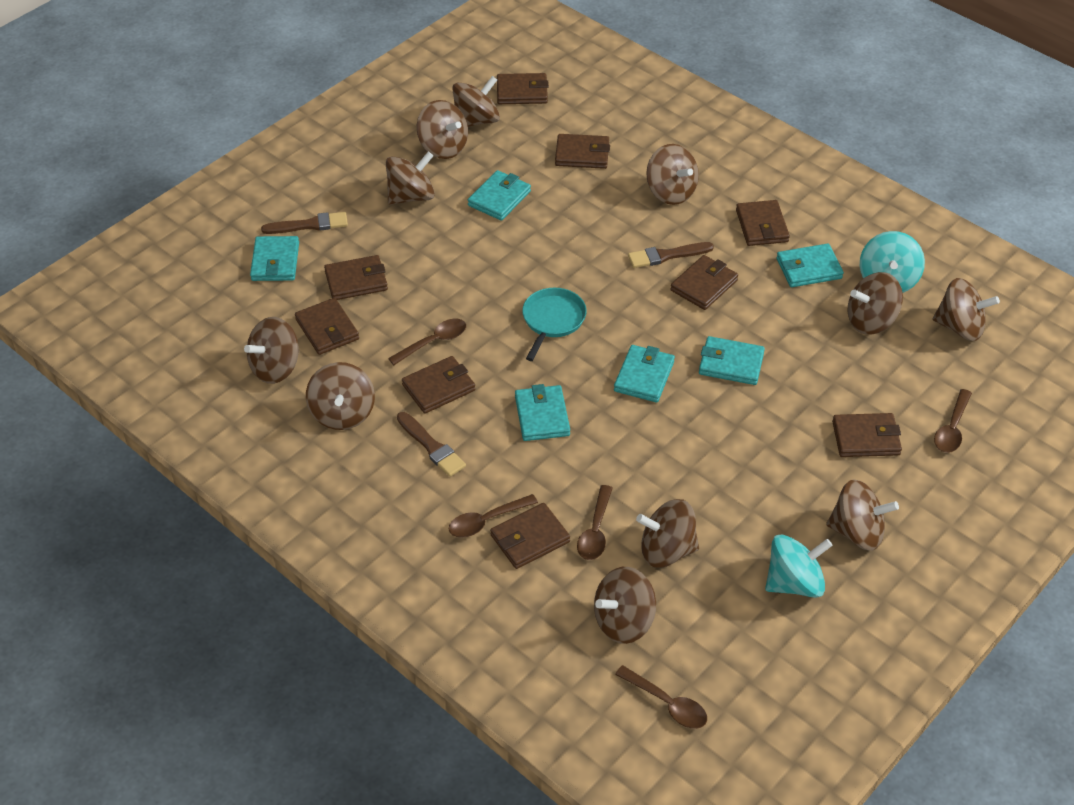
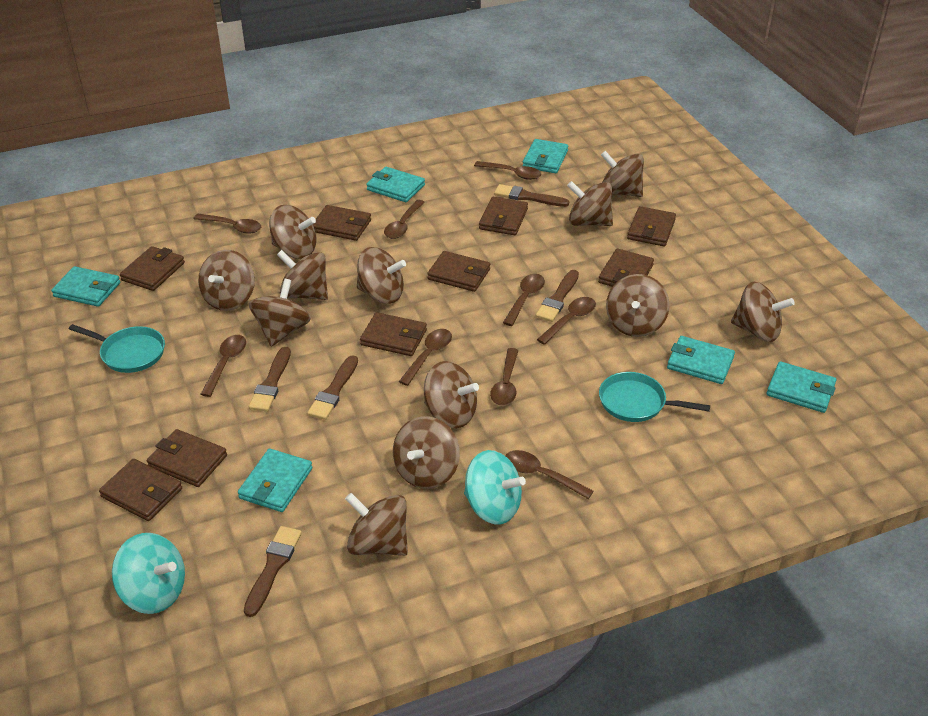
brown brush: [261,212,348,234] [397,412,466,477] [628,242,714,268] = 3 -> [244,526,302,617] [249,347,291,412] [307,355,358,420] [494,184,569,207] [535,270,579,322] = 5
brown spinning top: [244,317,299,384] [306,362,375,430] [386,152,435,205] [417,100,468,159] [452,76,500,127] [594,567,656,644] [636,499,699,568] [646,144,699,205] [826,479,899,551] [848,272,903,335] [932,278,1000,341] = 11 -> [198,250,255,311] [249,279,311,347] [269,205,316,259] [277,250,328,300] [345,493,408,556] [357,247,406,304] [393,416,460,489] [424,361,479,428] [567,181,613,226] [601,151,644,197] [606,274,670,337] [731,282,795,342] = 12
brown spoon: [388,319,466,365] [449,494,538,538] [577,485,613,560] [615,665,707,729] [934,389,972,453] = 5 -> [193,214,261,234] [201,335,246,397] [384,200,425,239] [399,329,452,386] [474,161,541,180] [490,348,519,406] [503,274,545,326] [505,450,594,499] [537,297,596,345] = 9
turquoise pan: [522,288,587,361] = 1 -> [69,324,165,373] [599,372,710,422] = 2

